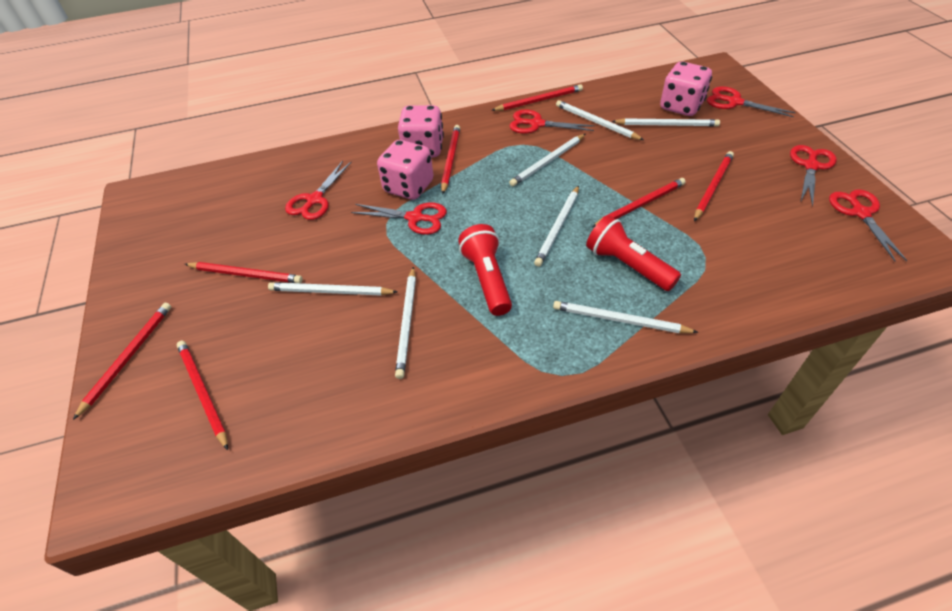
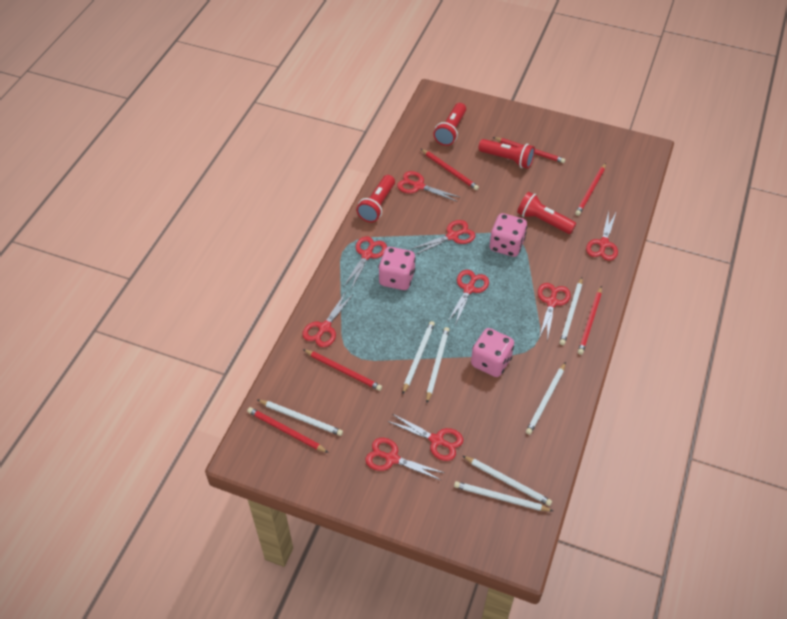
red flashlight: [458,224,512,316] [586,215,681,291] = 2 -> [356,175,395,223] [433,103,466,146] [478,139,535,169] [517,192,576,234] = 4
red pencil: [73,303,171,420] [177,341,228,450] [185,262,303,283] [441,125,460,195] [492,84,583,111] [592,178,686,227] [694,151,734,221] = 7 -> [247,407,329,453] [303,349,382,391] [421,149,479,190] [493,137,565,163] [575,163,606,216] [578,286,602,355] = 6
red scissors: [285,161,351,220] [351,202,447,235] [510,110,595,134] [707,86,796,117] [790,145,837,207] [829,189,907,261] = 6 -> [302,292,353,347] [344,236,387,289] [365,438,444,481] [387,414,463,461] [397,171,461,202] [411,220,475,255] [448,270,489,325] [538,283,571,341] [586,211,618,261] = 9

